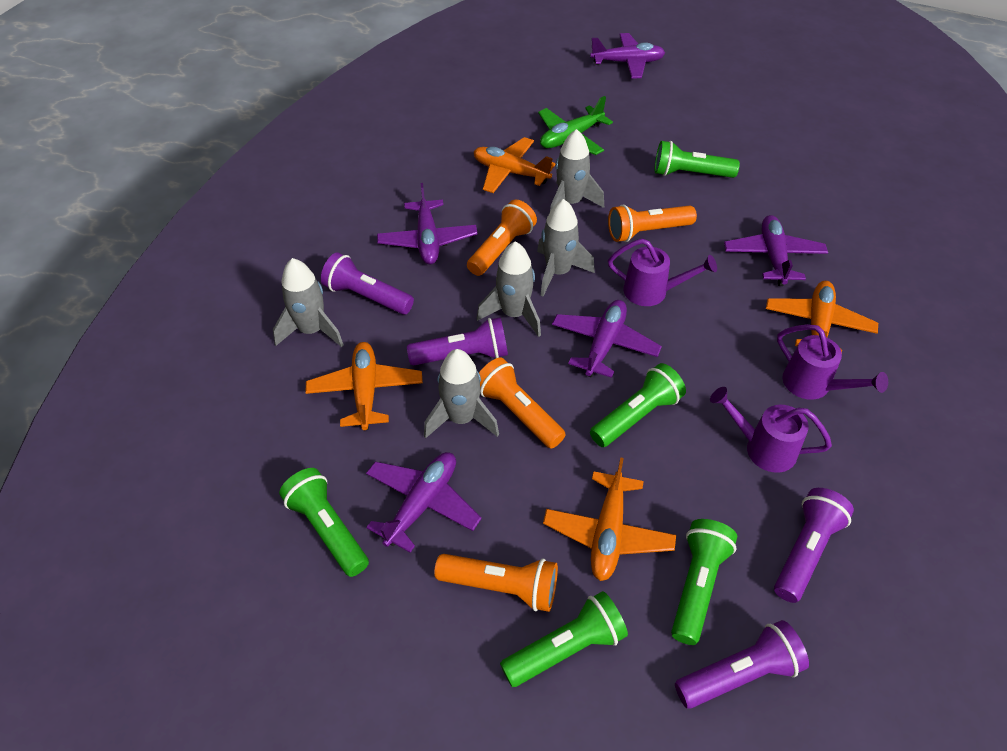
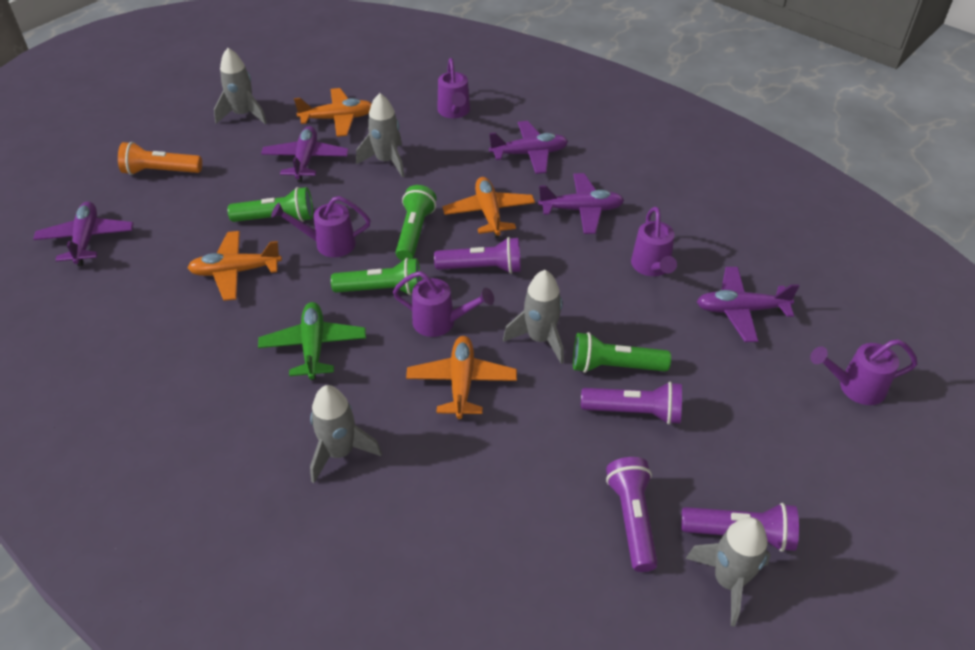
green flashlight: [279,468,369,577] [500,591,628,687] [590,363,686,447] [655,141,740,178] [671,519,737,645] = 5 -> [228,187,313,222] [331,258,421,295] [396,185,437,261] [573,332,671,373] = 4
orange flashlight: [434,554,558,612] [467,200,537,276] [479,358,566,449] [608,205,697,242] = 4 -> [118,142,202,175] = 1
purple watering can: [608,239,717,306] [710,387,832,473] [777,324,888,400] = 3 -> [271,196,371,257] [393,271,494,337] [437,58,470,118] [631,207,677,276] [810,339,918,405] = 5

